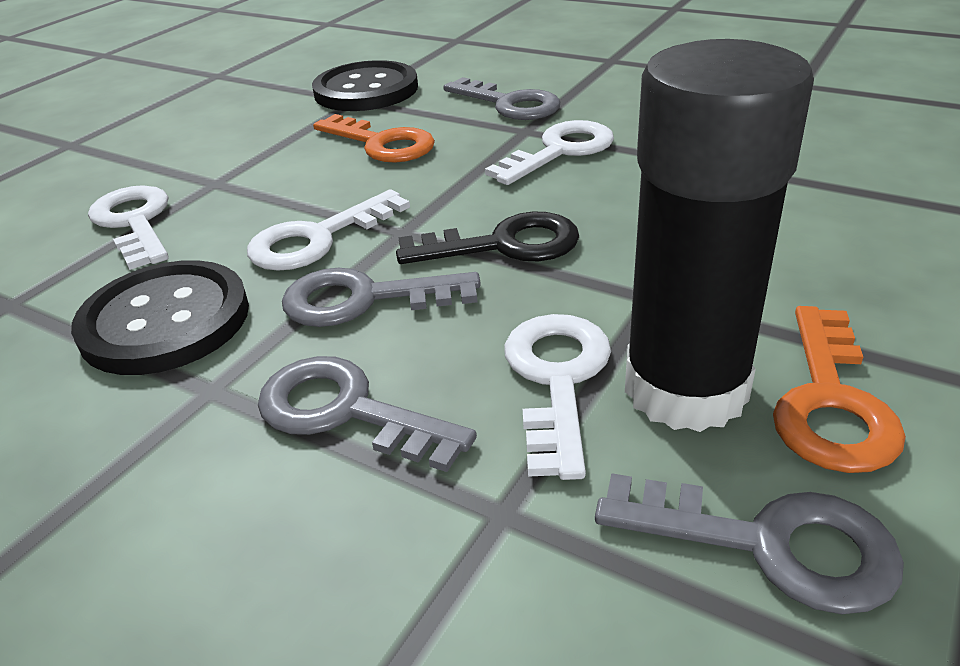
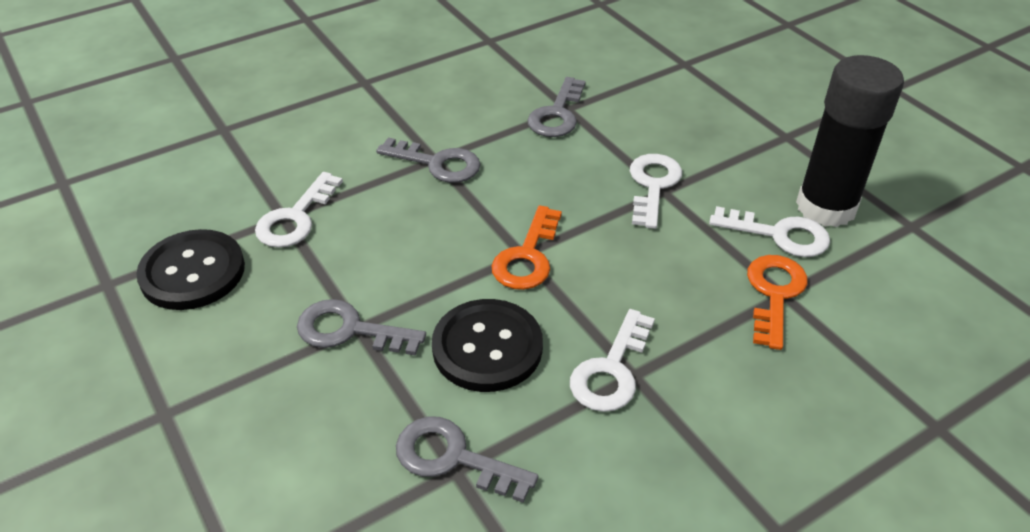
black key: [396,212,579,264] = 1 -> none = 0

